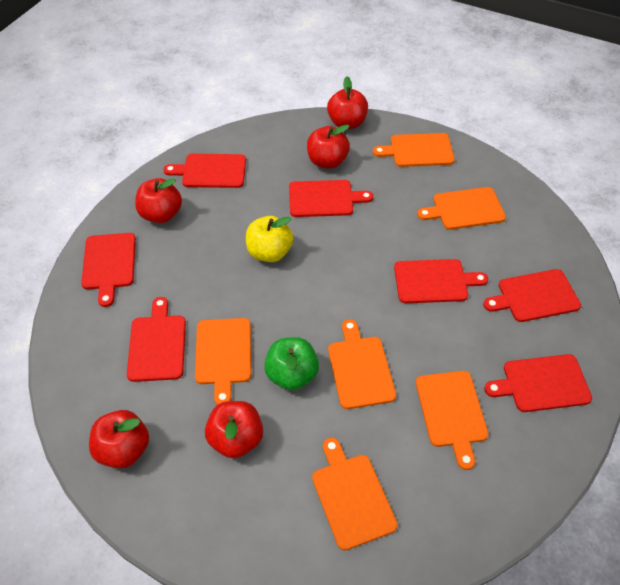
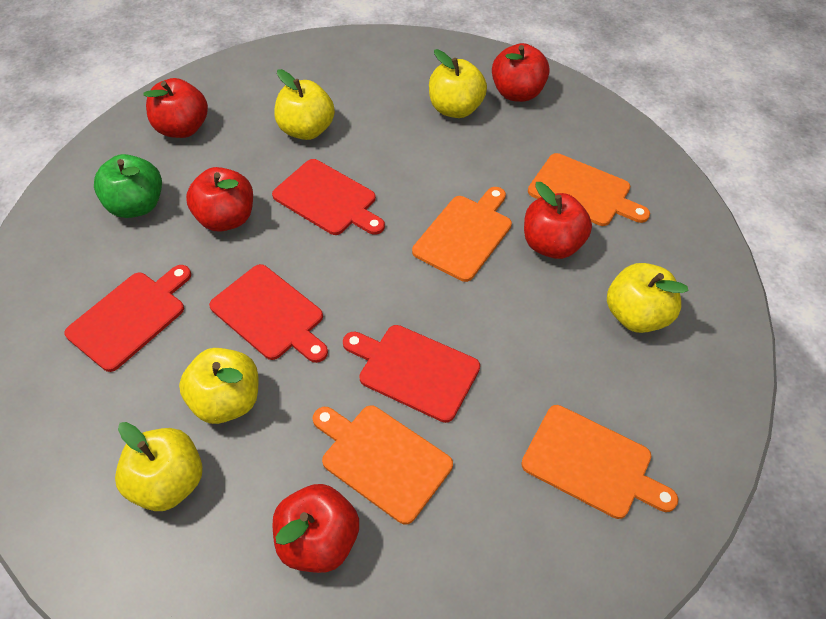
orange cutting board: [195,318,251,405] [312,438,398,550] [328,319,396,409] [373,133,455,167] [416,371,489,470] [417,187,506,230] = 6 -> [313,405,453,525] [412,187,512,282] [521,405,678,519] [528,153,650,226] = 4
red cutting board: [81,233,136,307] [127,297,186,382] [164,154,246,188] [289,180,373,217] [394,259,488,303] [483,269,581,322] [484,354,592,412] = 7 -> [64,265,191,372] [209,264,328,363] [272,159,385,235] [343,325,480,423] = 4
yellow apple: [246,216,293,262] = 1 -> [115,422,203,511] [179,348,258,424] [274,69,335,140] [429,49,487,118] [607,263,689,333] = 5

